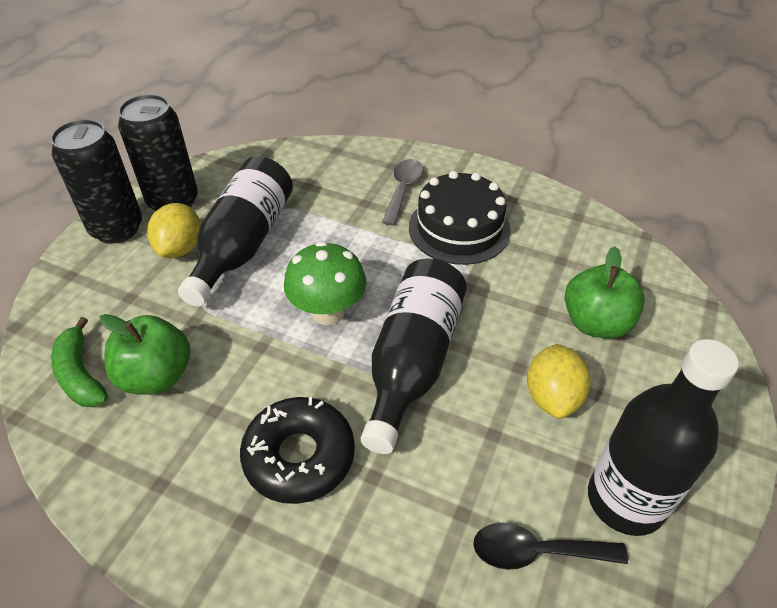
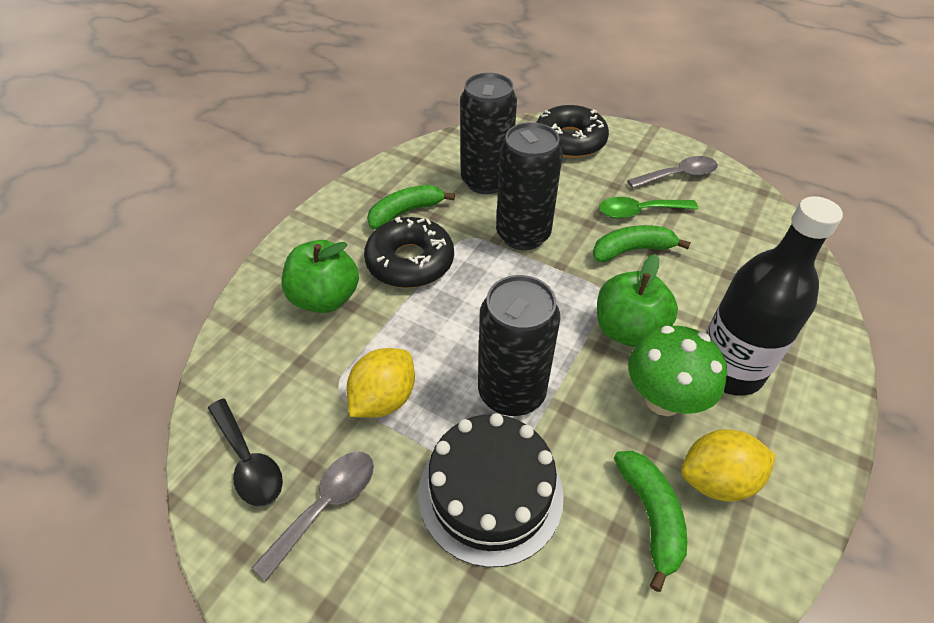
black bottle: [178,156,293,307] [361,258,467,454] [588,339,739,536] = 3 -> [706,196,843,396] = 1
black can: [50,119,142,244] [118,94,198,211] = 2 -> [460,73,517,194] [478,275,561,416] [496,122,563,250] = 3
black donut: [240,397,355,504] = 1 -> [364,217,454,288] [536,105,609,158] = 2
green banana: [51,317,108,407] = 1 -> [367,185,455,229] [593,225,691,262] [614,451,687,592] = 3
green spoon: none = 0 -> [599,197,698,219] = 1
grey spoon: [382,159,424,226] = 1 -> [252,452,374,581] [627,156,718,188] = 2

